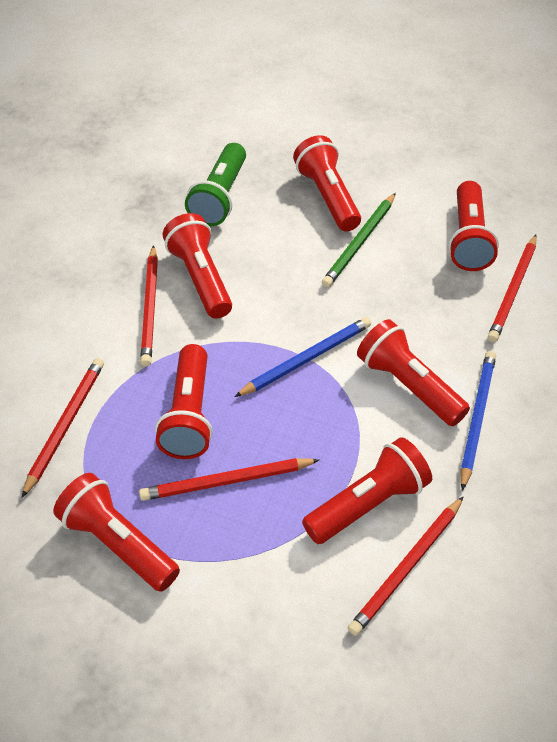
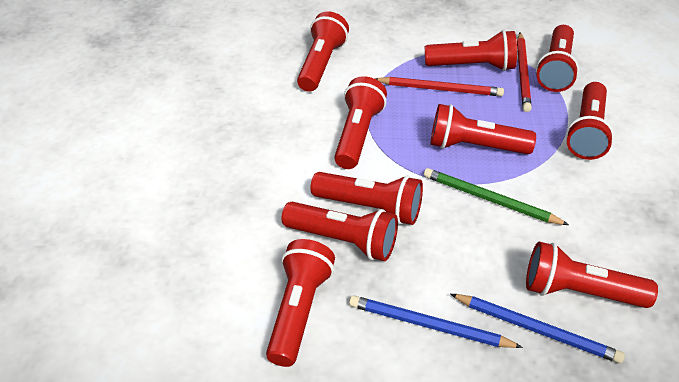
green flashlight: [185,143,246,226] = 1 -> none = 0
red flashlight: [53,473,180,592] [155,344,213,459] [163,213,232,319] [293,135,361,231] [302,437,432,544] [357,319,470,426] [448,181,499,271] = 7 -> [266,239,335,367] [281,202,398,261] [297,11,349,92] [310,172,423,225] [334,76,387,169] [425,30,517,71] [430,104,536,154] [526,242,658,308] [536,25,579,92] [566,82,614,160] = 10
red pencil: [22,358,104,498] [139,458,319,501] [140,245,158,366] [348,496,464,636] [488,235,537,342] = 5 -> [375,77,504,96] [517,33,532,112] = 2

